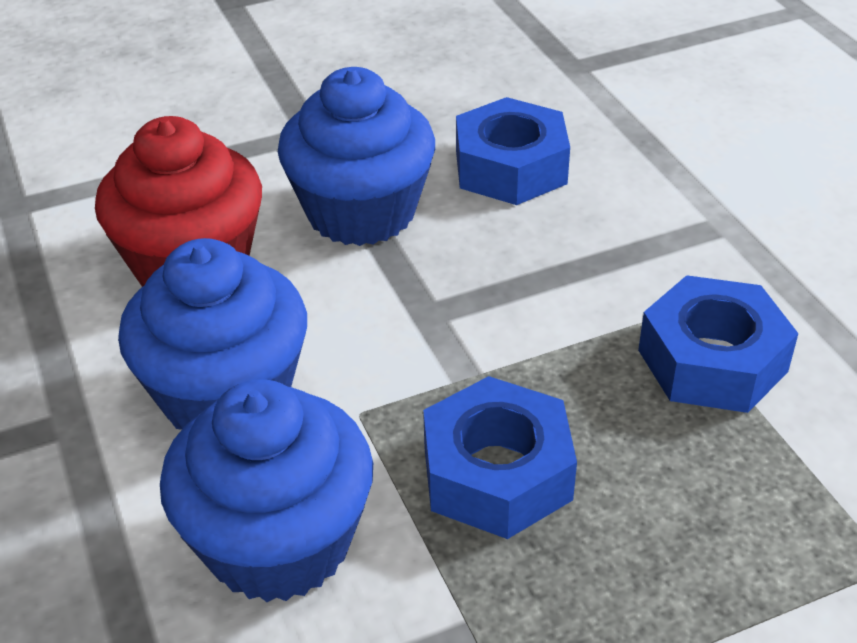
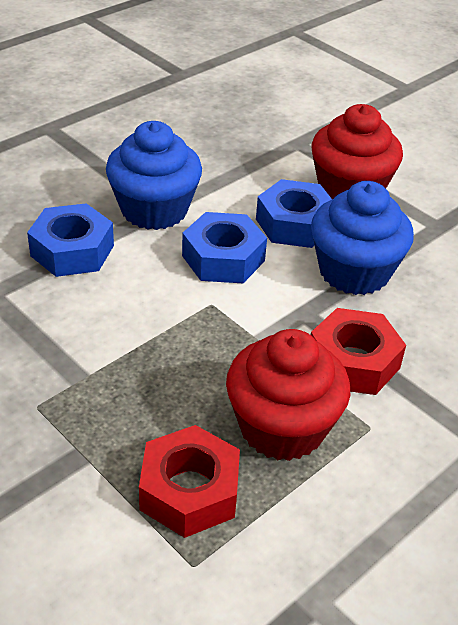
blue cupcake: [118,238,307,430] [160,379,373,602] [278,67,435,246] = 3 -> [106,121,202,230] [311,181,414,295] = 2
red cupcake: [95,116,262,287] = 1 -> [226,329,350,461] [311,104,403,199] = 2
red nut: none = 0 -> [139,425,240,538] [311,308,406,395] = 2

